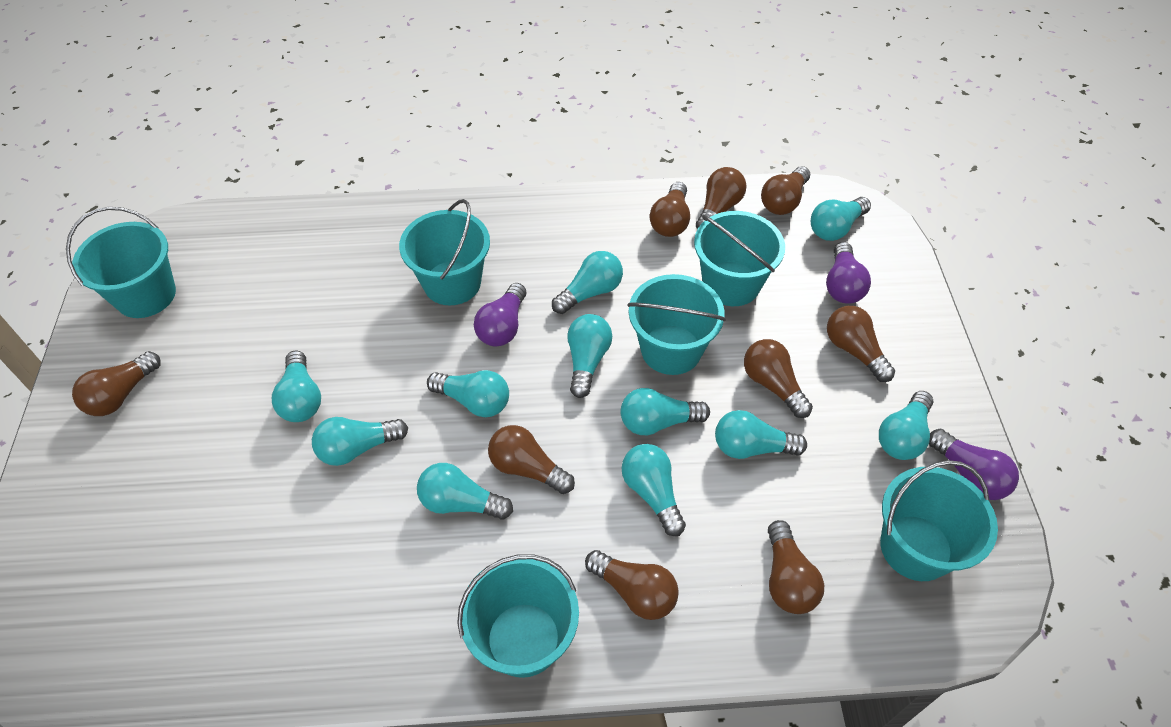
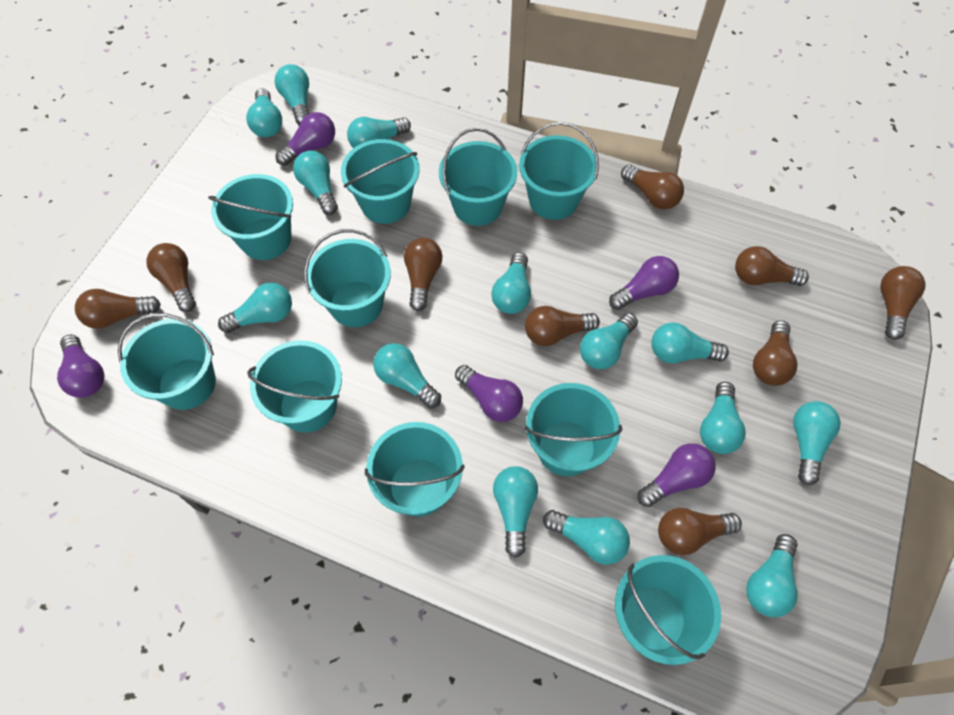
purple light bulb: [474,283,526,346] [826,242,871,304] [929,429,1019,500] = 3 -> [57,335,105,398] [276,112,335,166] [455,365,523,422] [609,256,679,310] [637,443,716,507] = 5
turquoise bucket: [66,207,176,318] [399,199,490,305] [457,554,579,678] [627,274,726,375] [694,211,785,306] [880,460,998,581] = 6 -> [118,313,216,410] [208,174,293,260] [247,340,342,433] [304,229,391,327] [341,139,419,224] [365,422,465,517] [439,128,517,226] [519,122,599,220] [524,383,622,476] [615,555,721,665] = 10
turquoise light bulb: [272,351,321,422] [312,417,408,466] [417,463,513,520] [427,370,509,417] [552,251,623,314] [567,314,612,398] [620,388,710,435] [622,444,686,536] [715,410,807,459] [811,197,871,241] [879,391,933,460] = 11 -> [218,283,292,333] [246,88,282,137] [275,64,309,125] [293,151,338,215] [347,117,411,148] [373,343,441,408] [491,252,531,314] [493,466,538,558] [543,510,630,565] [580,313,638,369] [652,322,729,363] [700,382,746,454] [746,534,798,617] [793,401,841,485] = 14

